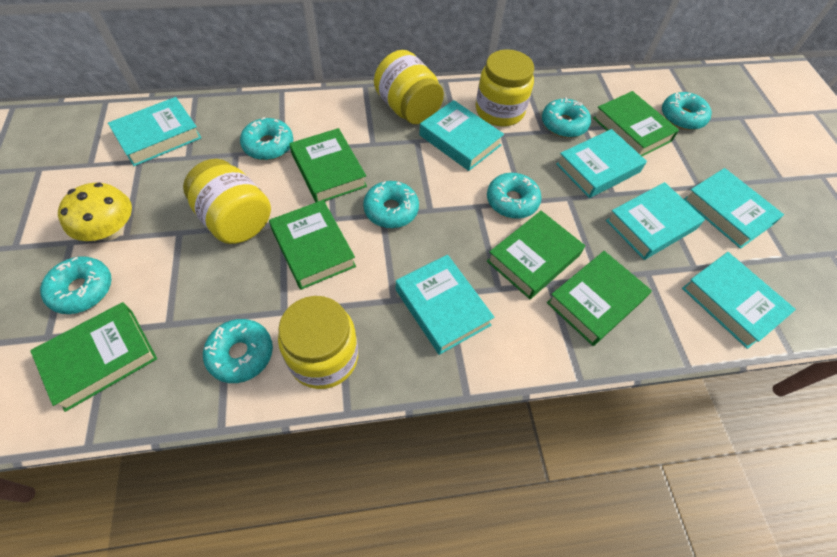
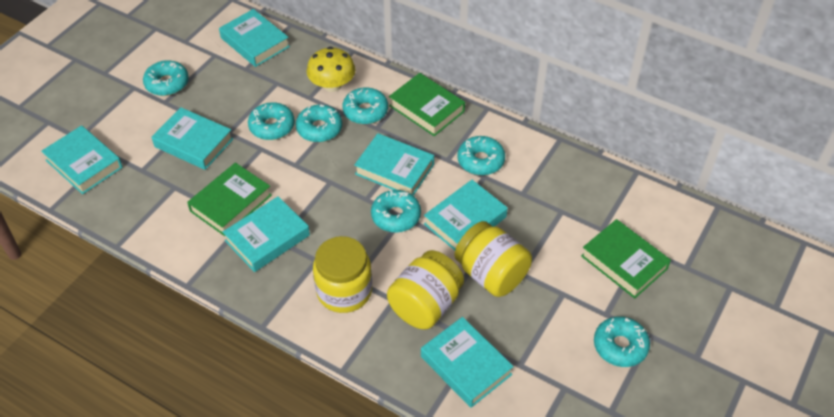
green book: [30,302,157,412] [269,200,356,290] [289,128,367,203] [487,211,585,299] [547,251,652,346] [593,91,679,156] = 6 -> [187,163,272,236] [389,73,465,136] [581,219,671,299] = 3
yellow jar: [183,159,271,244] [278,296,358,389] [374,50,444,124] [476,49,534,126] = 4 -> [313,236,372,313] [387,250,464,329] [454,221,532,297] = 3

